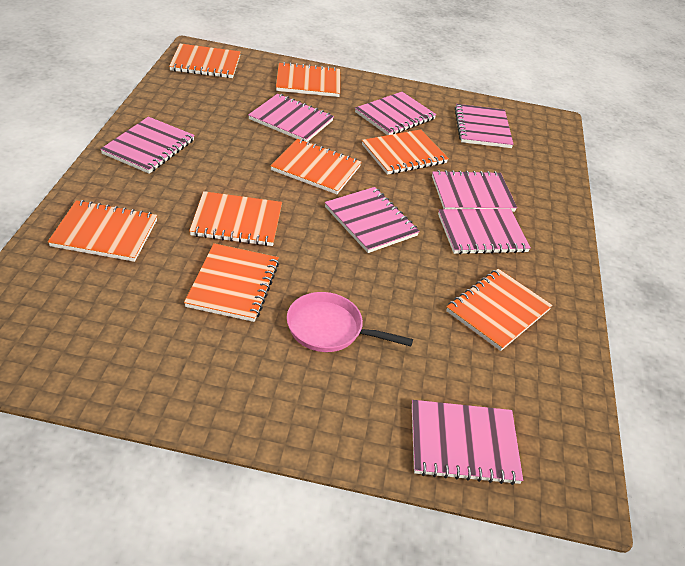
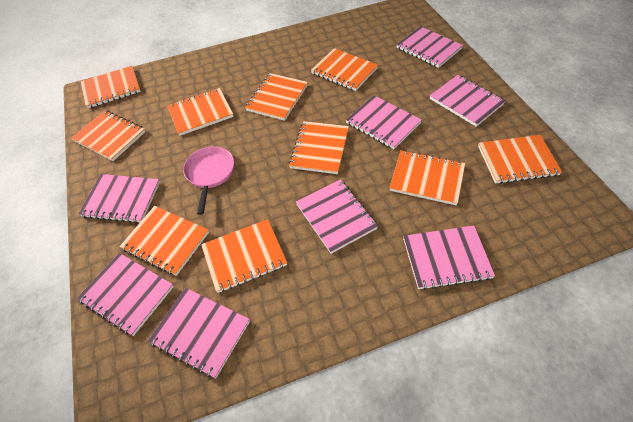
orange notebook: [48,200,157,262] [169,44,241,78] [184,243,279,322] [189,191,282,246] [271,139,361,194] [276,62,340,97] [362,129,449,175] [446,269,553,351] = 8 -> [71,110,145,161] [81,66,141,108] [119,206,209,276] [167,88,234,136] [201,219,287,293] [245,73,308,121] [289,121,349,174] [311,48,378,91] [389,150,465,205] [478,135,562,184] = 10

